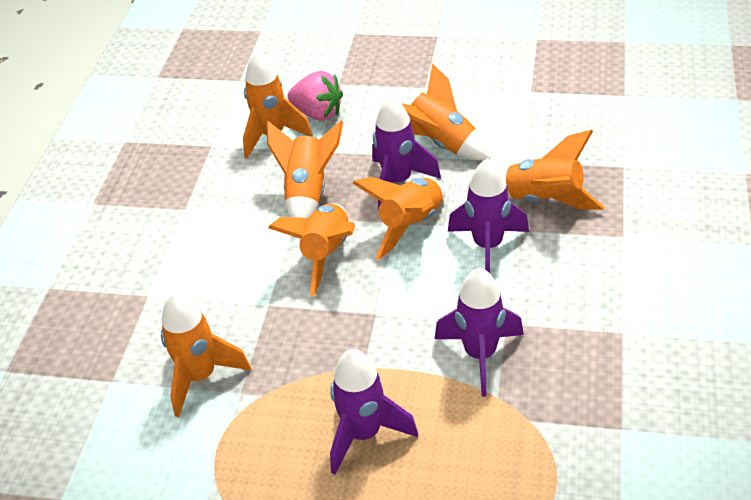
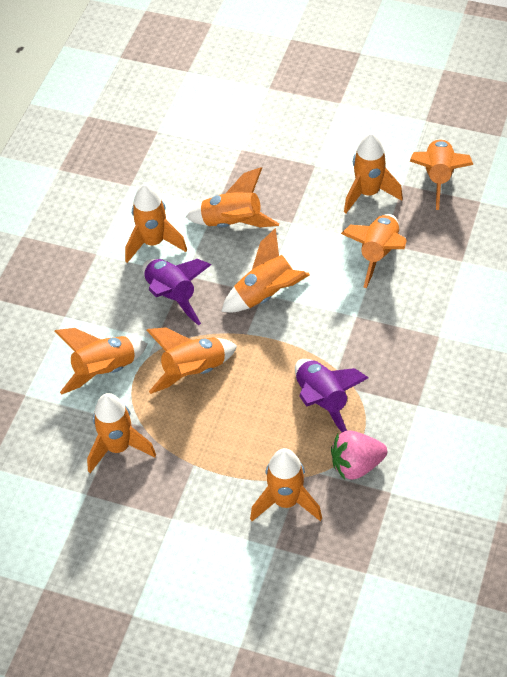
orange rocket: [161,292,251,417] [243,51,313,159] [266,120,343,218] [268,203,355,296] [352,177,446,260] [401,63,491,160] [501,129,605,210] = 7 -> [54,328,147,395] [87,393,156,473] [125,184,187,263] [147,327,237,394] [186,167,279,227] [221,228,310,312] [250,448,322,521] [341,214,407,288] [344,133,403,213] [410,139,474,210] = 10
purple rocket: [330,349,418,475] [372,95,441,210] [434,267,524,397] [448,158,529,273] = 4 -> [143,259,211,325] [295,359,369,432] = 2

